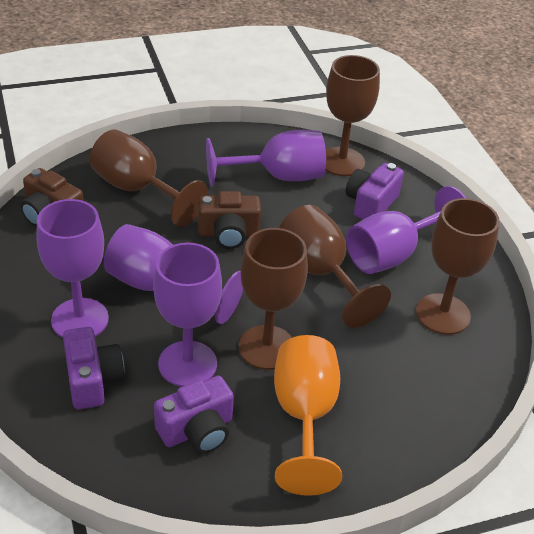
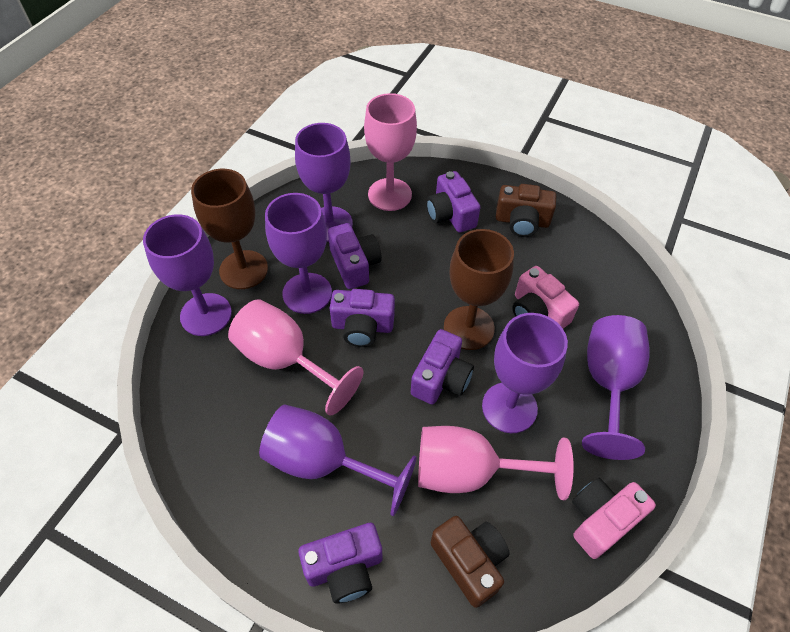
brown goblet: [90,130,208,227] [239,228,308,370] [279,205,391,328] [326,55,380,176] [416,198,500,335] = 5 -> [191,169,268,289] [444,229,514,350] = 2
orange goblet: [274,335,342,496] = 1 -> none = 0
pink camera: none = 0 -> [513,266,579,328] [572,478,656,559] = 2
pink goblet: none = 0 -> [228,299,363,415] [364,93,417,211] [418,426,574,500] = 3
purple camera: [63,327,125,409] [154,376,234,453] [346,163,404,220] = 3 -> [298,523,382,604] [328,223,382,289] [330,289,395,347] [411,329,474,404] [426,171,480,233] = 5
purple goblet: [36,199,109,338] [104,224,243,324] [153,243,222,387] [206,130,326,187] [346,186,466,274] = 5 -> [143,214,232,336] [259,405,417,516] [265,193,332,314] [295,123,353,242] [482,313,568,433] [582,315,650,460] = 6

